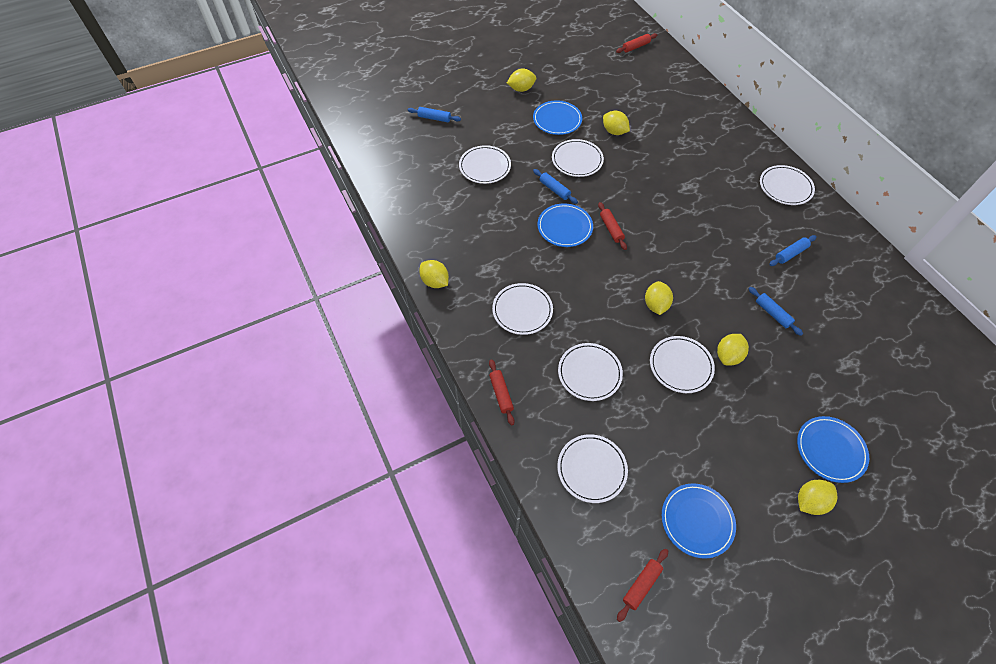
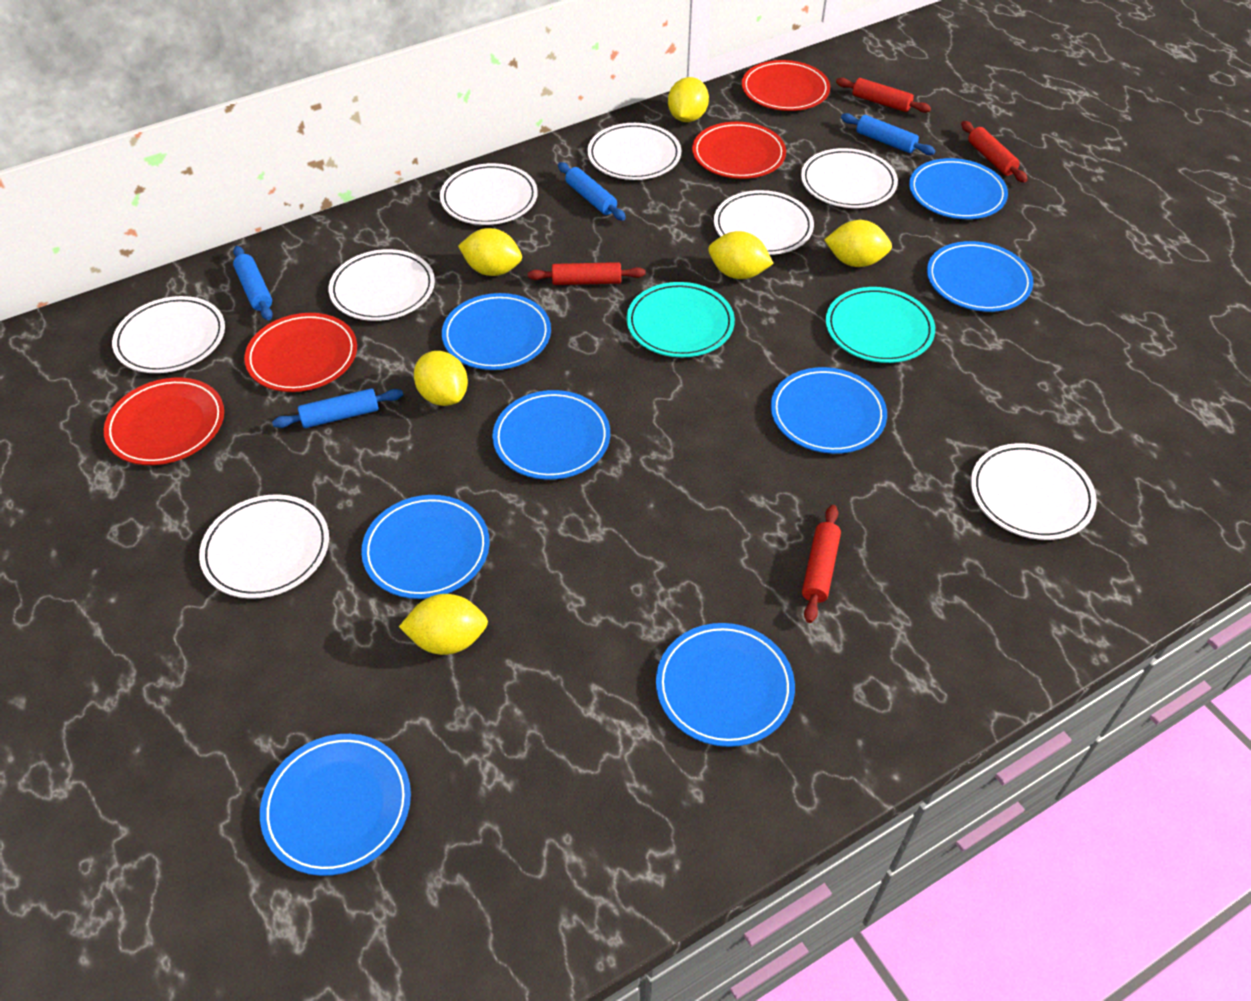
blue plate: [533,101,582,135] [537,203,593,247] [662,483,736,559] [797,416,869,483] = 4 -> [260,734,411,876] [361,495,490,599] [442,293,551,370] [492,390,610,480] [656,623,795,747] [771,367,887,454] [909,158,1008,219] [927,241,1033,312] = 8
red plate: none = 0 -> [104,378,224,465] [244,313,357,392] [692,122,786,179] [742,60,830,111] = 4
turquoise plate: none = 0 -> [627,282,735,357] [826,287,935,363] = 2
white plate: [459,145,511,184] [492,283,553,335] [552,139,604,177] [557,434,628,503] [558,343,623,401] [650,336,715,393] [760,165,815,205] = 7 -> [112,296,225,373] [199,494,329,599] [329,249,435,321] [440,163,538,225] [587,123,681,180] [714,190,814,255] [801,148,898,208] [971,443,1097,540] = 8

